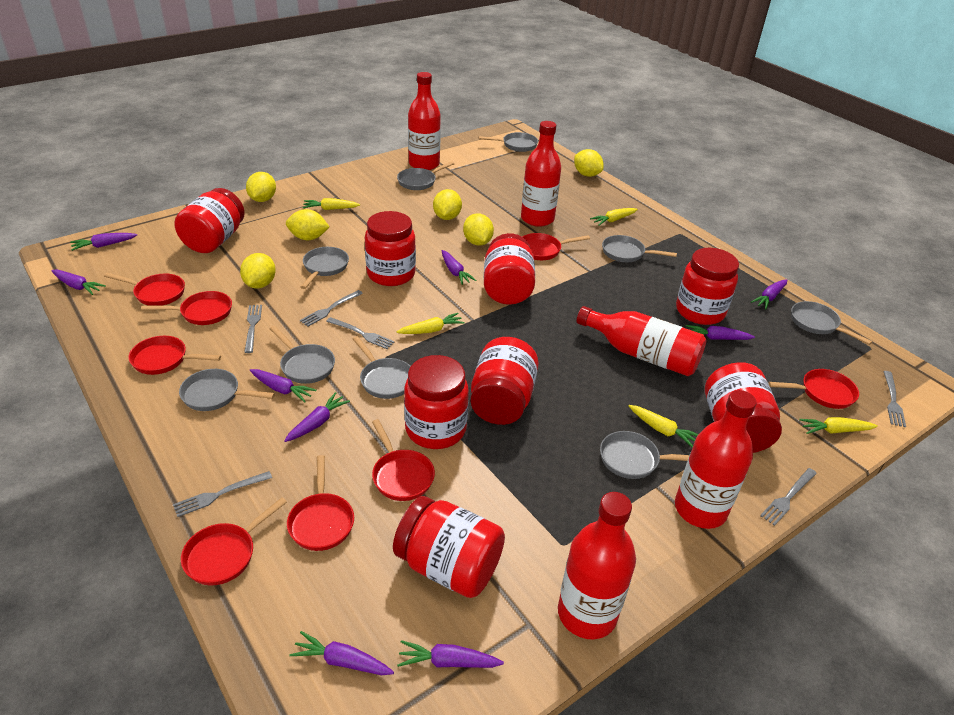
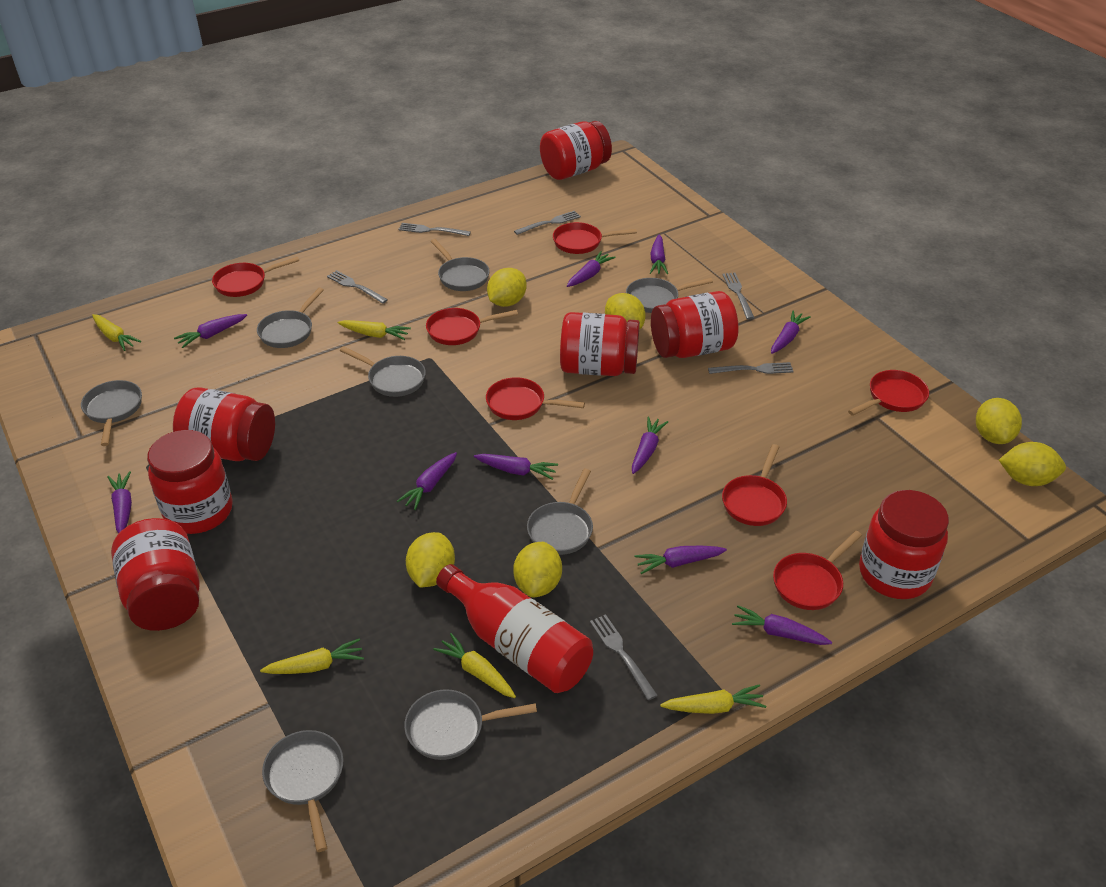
grey pan: [179,369,275,411] [269,326,335,384] [301,247,349,289] [353,336,411,399] [397,161,455,190] [479,132,538,152] [600,431,689,479] [602,235,677,262] [791,301,872,345] = 9 -> [81,380,142,446] [257,287,324,348] [262,730,343,852] [340,346,426,397] [404,689,537,760] [430,239,490,291] [527,469,593,555] [626,278,713,313] = 8
purple carrot: [51,269,106,295] [70,233,137,251] [250,369,317,402] [284,392,350,442] [289,631,394,675] [397,640,504,668] [442,250,477,285] [686,325,755,340] [751,279,787,309] = 9 -> [107,471,132,534] [174,314,247,348] [397,452,457,510] [474,454,558,480] [567,251,616,287] [632,416,668,474] [634,546,727,574] [650,235,668,274] [732,605,832,645] [771,311,811,354] = 10
red bottle: [408,72,441,170] [521,121,561,227] [558,492,636,639] [577,306,706,376] [675,390,757,529] = 5 -> [436,564,593,693] = 1
red jar: [174,188,245,253] [365,211,416,286] [393,496,505,598] [404,355,469,449] [470,337,539,425] [484,233,535,305] [676,248,739,325] [705,362,782,453] = 8 -> [111,518,200,631] [147,430,233,534] [173,387,275,461] [540,121,612,180] [560,312,640,376] [651,291,739,358] [859,490,949,599] = 7
red pan: [104,273,185,306] [128,336,221,375] [141,291,232,325] [181,497,287,585] [287,455,354,551] [372,419,435,501] [523,233,590,260] [768,369,859,409] = 8 -> [212,257,299,297] [426,308,518,345] [486,377,585,420] [553,222,637,254] [722,444,787,526] [773,531,862,610] [848,370,929,416] = 7

